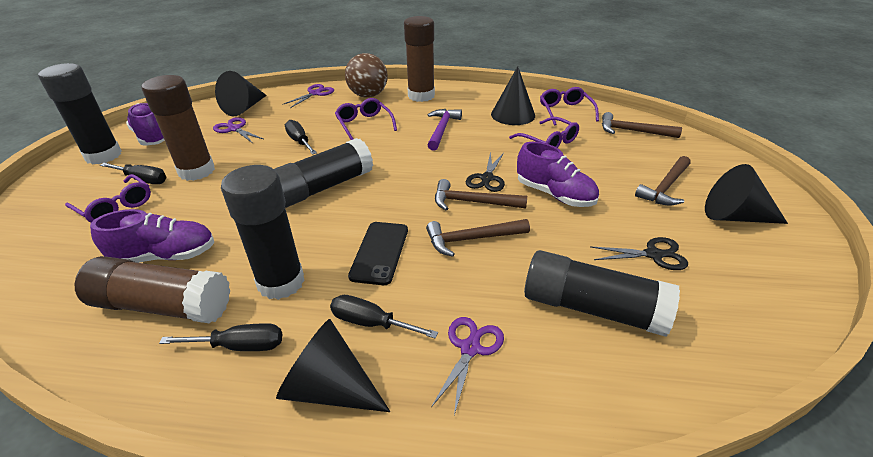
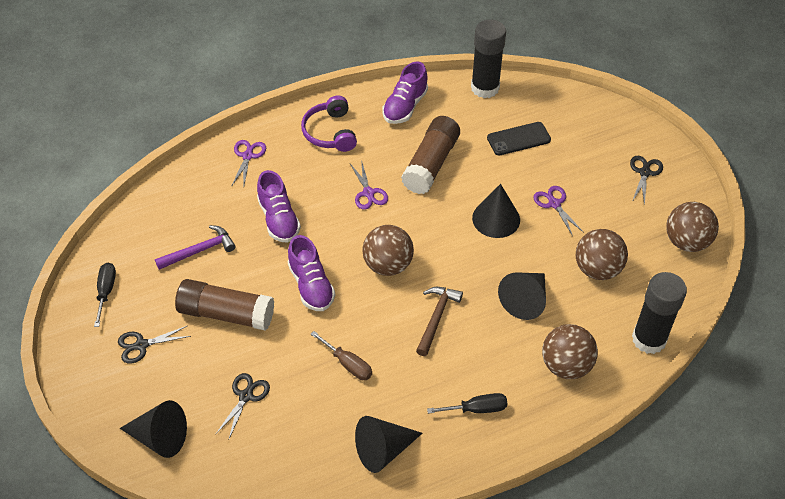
black glue stick: [38,63,122,164] [221,165,305,300] [274,138,373,208] [524,250,680,337] = 4 -> [471,19,506,98] [632,272,687,354] = 2
black scissors: [466,151,505,192] [590,237,688,270] = 2 -> [118,326,191,364] [215,373,270,441] [630,156,663,206] = 3
black screwdriver: [100,163,167,184] [159,323,282,351] [285,120,317,155] [330,295,438,339] = 4 -> [94,263,116,327] [427,393,507,414] = 2
brown ball: [345,53,388,98] = 1 -> [362,225,414,276] [542,324,598,379] [576,229,628,280] [666,202,719,252] = 4
brown glue stick: [75,256,230,323] [141,75,215,181] [404,16,435,102] = 3 -> [175,279,274,331] [401,116,460,194] = 2
brown hammer: [426,219,530,257] [435,179,527,210] [602,112,682,138] [635,156,691,206] = 4 -> [416,287,463,356] = 1
brown screwdriver: none = 0 -> [311,331,372,380] = 1
purple glasses: [65,174,151,223] [335,98,397,140] [509,117,579,148] [540,87,599,126] = 4 -> none = 0
purple headphones: none = 0 -> [301,95,357,152] = 1

